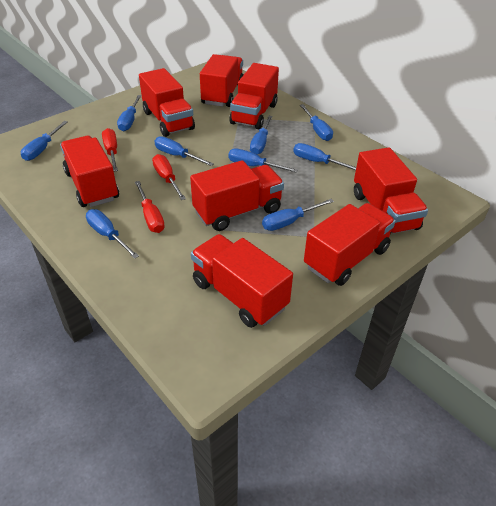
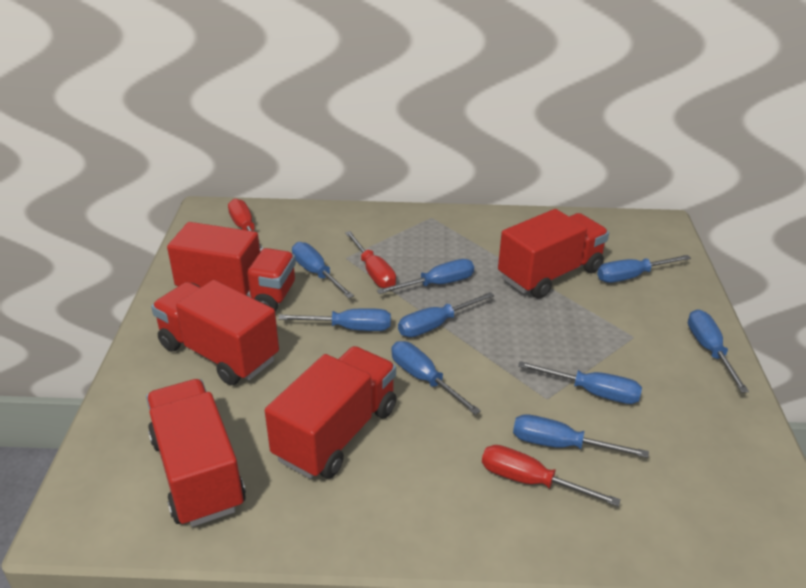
red truck: [60,136,119,207] [139,68,195,137] [190,160,284,231] [191,234,293,328] [200,54,244,107] [229,63,279,129] [304,203,396,286] [354,147,428,234] = 8 -> [146,379,246,527] [151,280,279,386] [167,222,296,311] [265,346,396,479] [498,209,609,299] = 5

